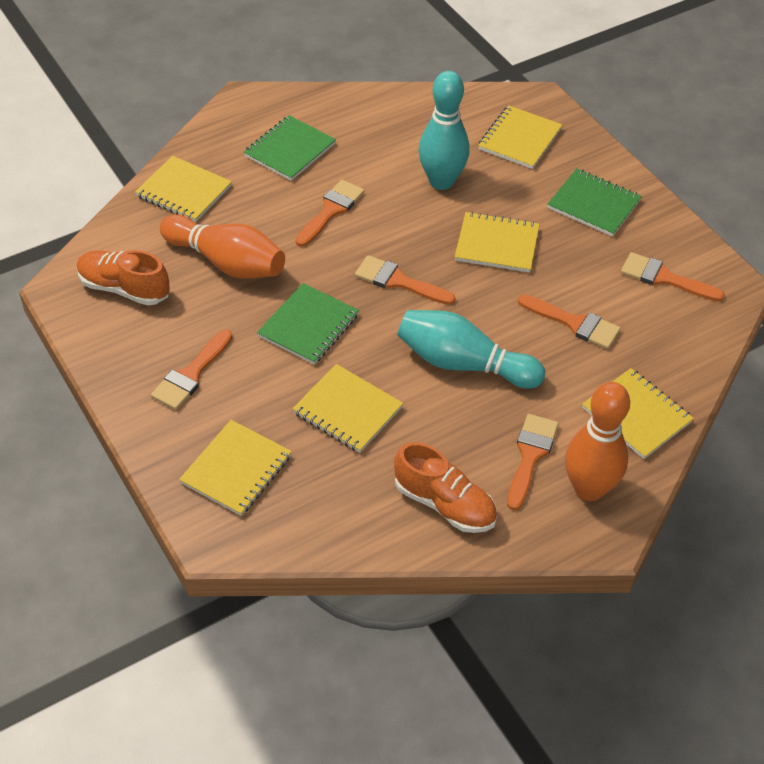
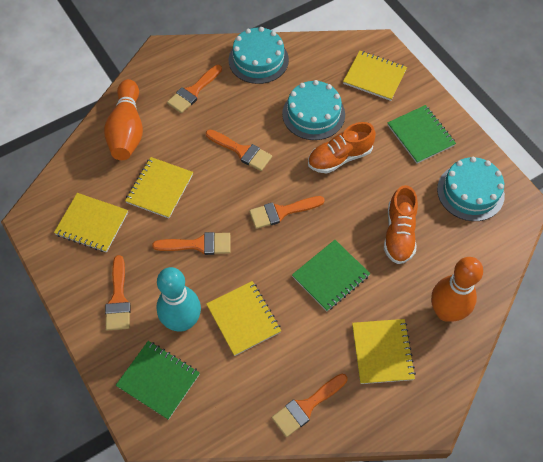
turquoise bowling pin: [397,310,545,389] [418,71,470,190] = 2 -> [156,267,201,332] = 1
turquoise cake: none = 0 -> [229,27,289,84] [282,80,345,140] [437,157,505,221] = 3
yellow notebook: [135,156,232,222] [179,420,292,516] [292,364,403,453] [455,211,540,272] [478,105,562,169] [582,368,694,459] = 6 -> [54,193,128,253] [125,157,193,218] [206,281,281,356] [343,51,407,101] [352,319,416,384] = 5

